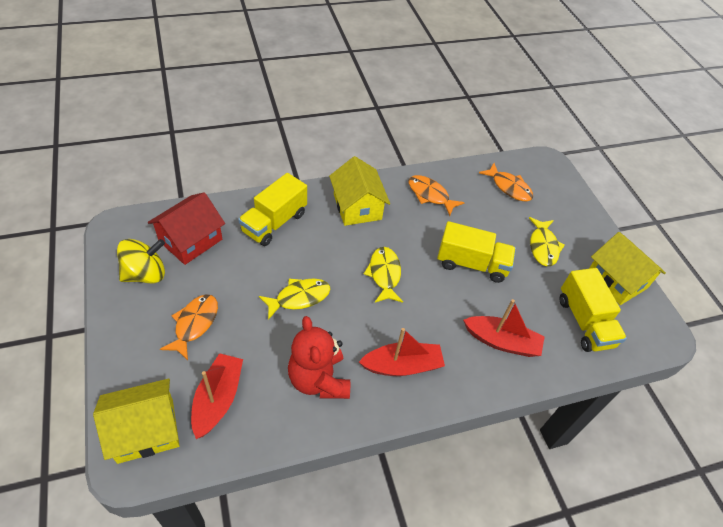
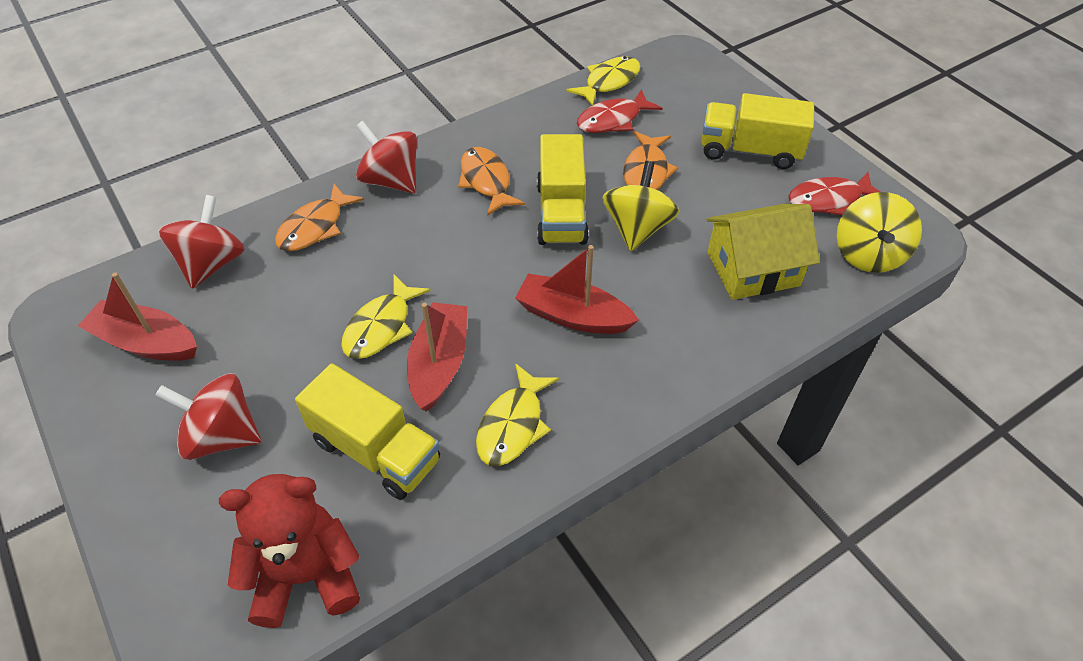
red fish: none = 0 -> [577,89,663,133] [788,172,880,215] = 2
red house: [148,192,225,265] = 1 -> none = 0
red spinning top: none = 0 -> [155,374,261,460] [158,195,245,289] [356,121,417,194] = 3
yellow house: [93,378,179,464] [329,156,390,226] [589,232,666,305] = 3 -> [707,204,820,300] = 1
yellow spinning top: [117,239,165,283] = 1 -> [602,161,680,251] [837,192,922,273] = 2

